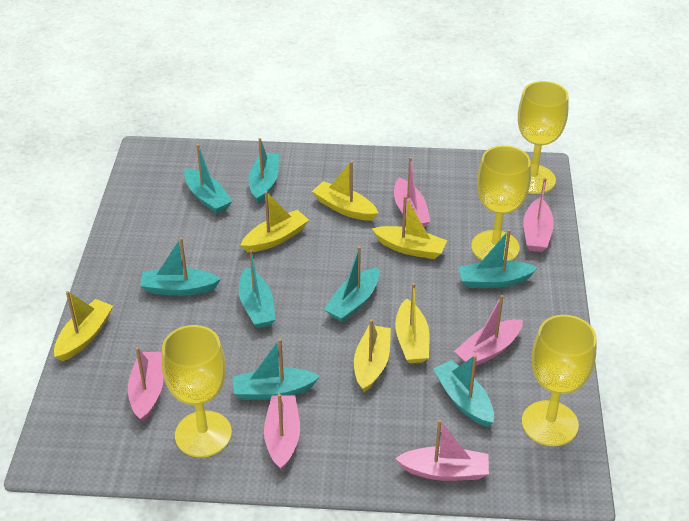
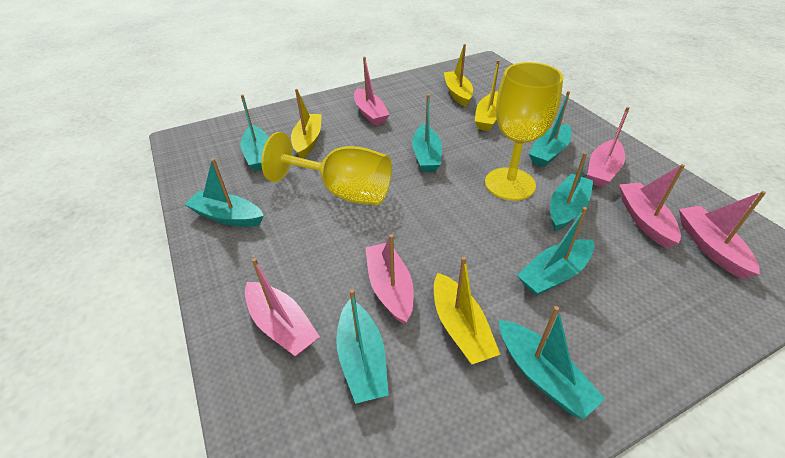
yellow boat: [54,291,113,362] [241,191,309,252] [312,161,378,221] [354,319,391,392] [372,196,447,259] [395,283,429,363] = 6 -> [291,89,322,158] [434,257,501,364] [444,44,473,107] [475,60,500,131] = 4
yellow goblet: [162,325,232,457] [471,145,531,261] [518,81,569,194] [522,315,597,446] = 4 -> [261,132,392,205] [485,62,563,201] = 2

